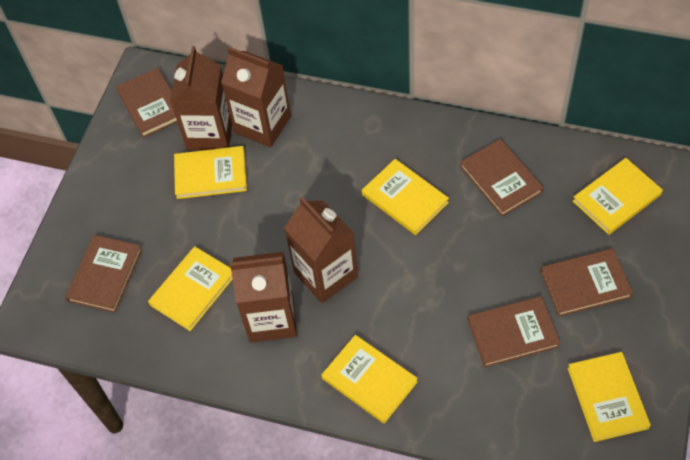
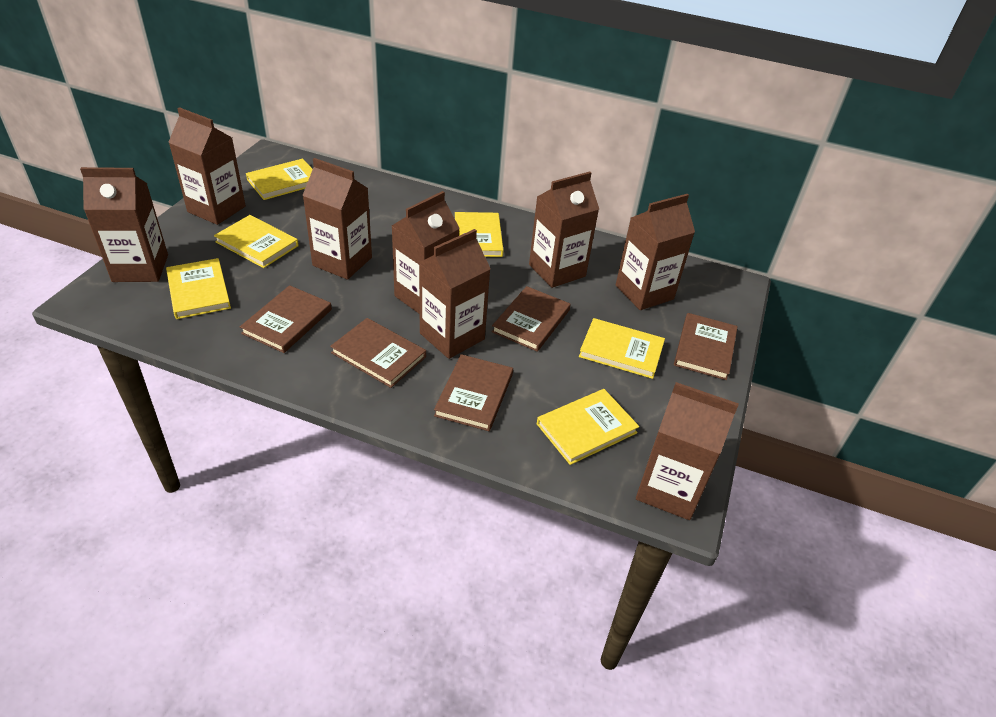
brown carton: [170,46,232,150] [221,47,291,147] [230,252,297,343] [284,197,358,303] = 4 -> [80,167,168,282] [168,107,246,225] [302,158,372,280] [392,191,460,314] [419,229,490,359] [529,171,599,288] [616,194,695,310] [636,382,739,520] = 8

